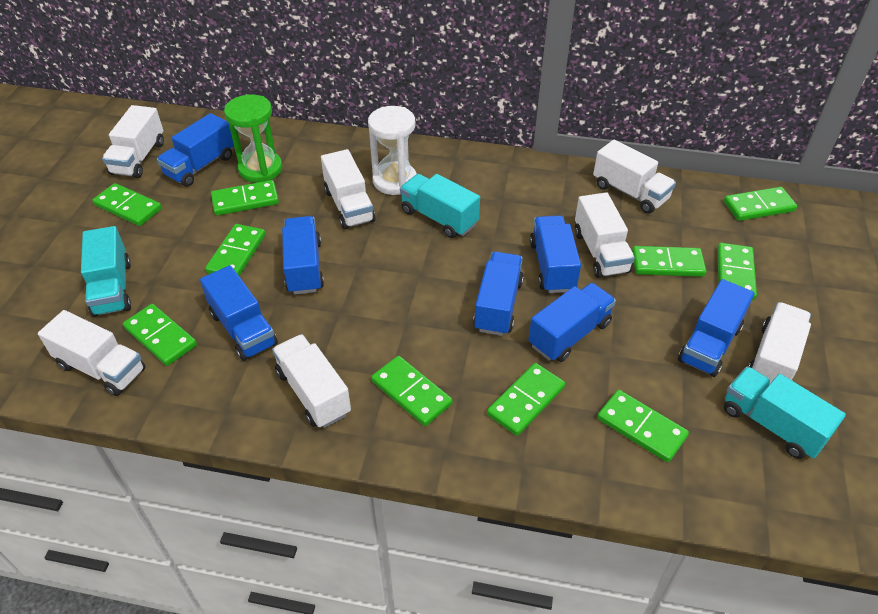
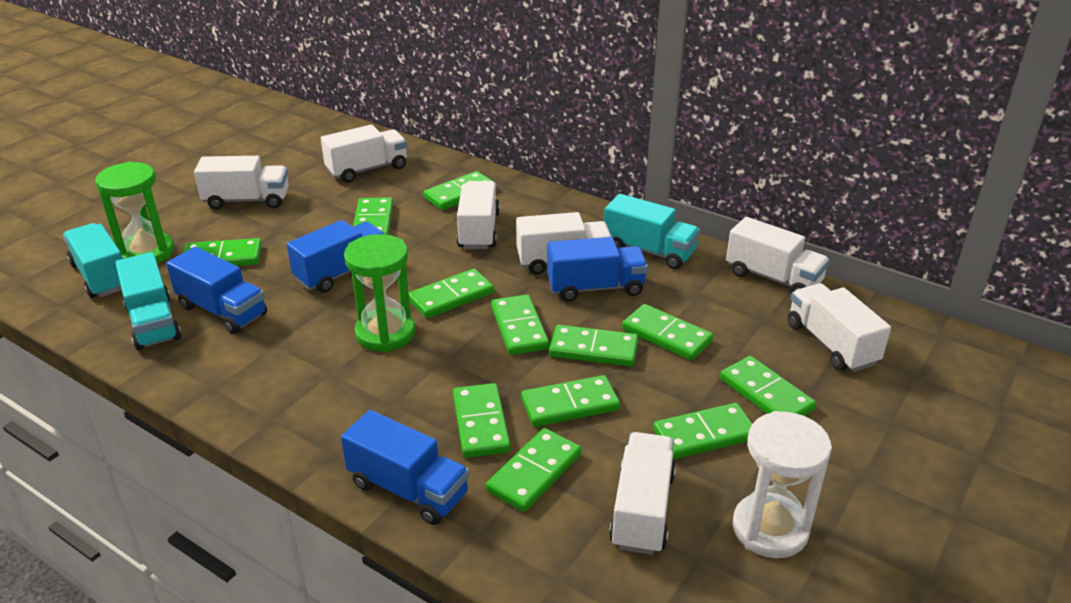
blue truck: [157,113,234,186] [200,265,278,361] [282,216,324,294] [473,252,524,336] [528,283,616,362] [530,216,581,293] [678,279,754,377] = 7 -> [166,247,267,334] [287,220,384,293] [341,410,469,525] [547,237,648,302] = 4
green domino: [93,183,162,226] [123,304,197,366] [205,224,266,276] [211,180,279,216] [371,356,452,426] [487,363,565,436] [597,390,689,462] [632,246,706,277] [717,243,757,300] [724,187,797,221] = 10 -> [183,238,262,266] [353,197,393,235] [409,269,494,318] [423,171,494,210] [453,383,511,458] [486,428,582,512] [491,294,549,355] [521,375,620,427] [549,325,638,367] [622,304,713,361] [653,403,753,460] [720,356,816,416] = 12
green hourglass: [224,95,282,183] = 1 -> [95,161,174,264] [344,234,415,352] = 2

